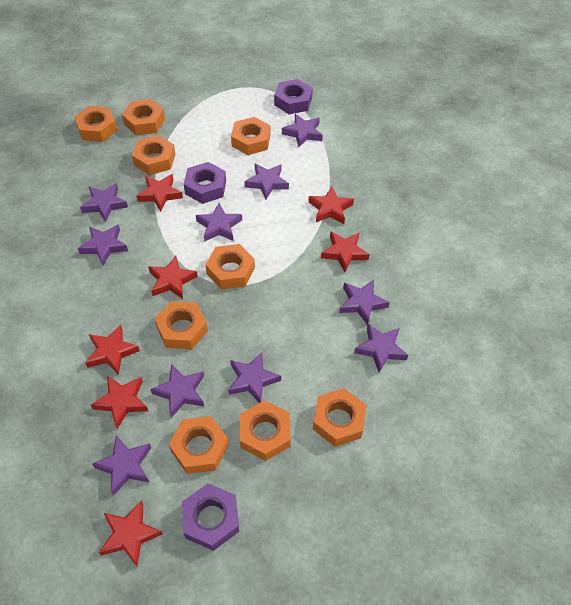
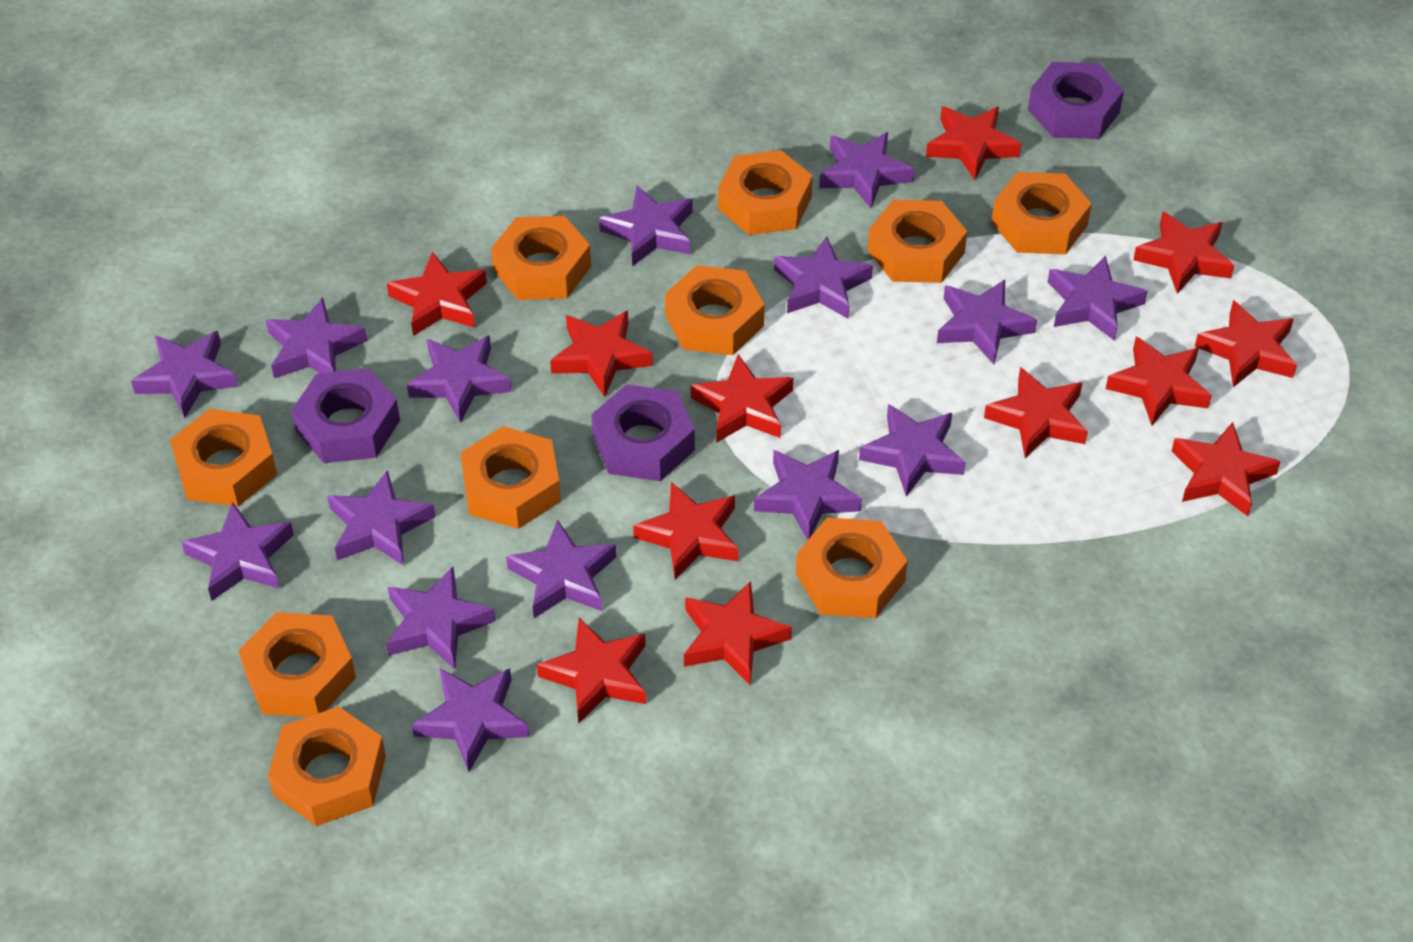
orange nut: [74,106,118,142] [122,99,165,135] [132,135,176,175] [155,301,208,349] [169,416,229,474] [206,244,255,289] [231,117,270,155] [240,400,291,461] [313,388,366,447] = 9 -> [170,409,277,507] [239,612,356,717] [268,706,386,826] [460,426,561,529] [491,216,591,300] [665,265,765,355] [718,150,813,235] [796,517,907,618] [868,200,967,283] [992,172,1092,254] = 10
purple star: [78,224,128,265] [80,183,128,222] [92,435,151,496] [150,364,204,418] [196,203,242,242] [228,352,281,403] [244,163,289,200] [282,114,323,148] [339,280,390,325] [354,324,408,373] = 10 -> [131,331,238,418] [182,502,294,601] [266,298,367,378] [327,470,435,566] [386,567,495,669] [407,335,512,423] [412,668,530,772] [506,519,616,618] [599,186,692,266] [754,450,862,540] [774,237,873,319] [819,132,914,208] [859,404,965,497] [937,280,1037,364] [1047,256,1148,341] = 15
red star: [85,325,140,375] [91,376,148,429] [98,500,163,566] [136,174,183,212] [148,256,198,299] [308,186,354,224] [321,231,370,272] = 7 -> [387,252,487,336] [537,618,646,724] [550,311,653,397] [633,482,738,579] [684,581,792,685] [691,354,793,443] [926,106,1021,180] [984,367,1088,458] [1105,337,1212,426] [1133,211,1234,294] [1172,422,1281,516] [1195,300,1297,387] = 12

